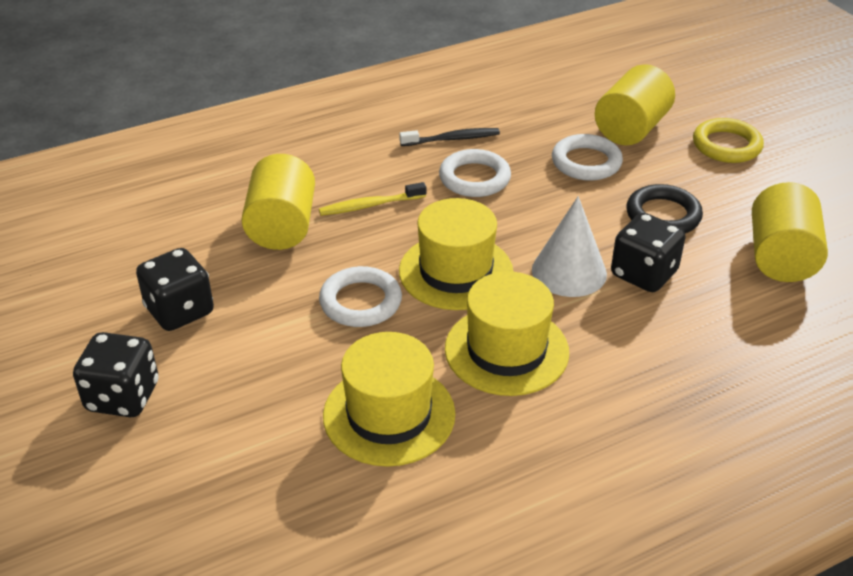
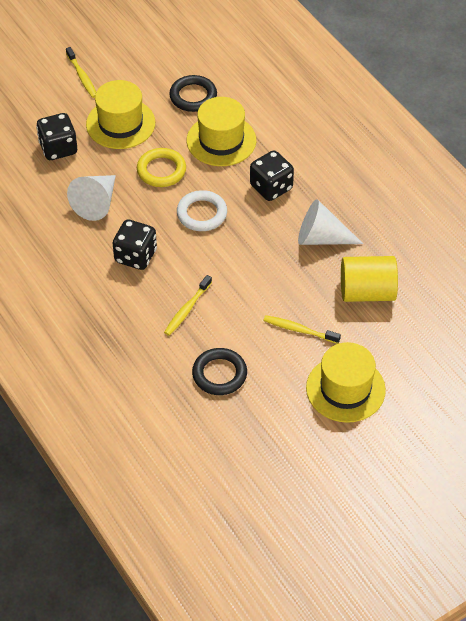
black ring: [627,184,703,233] = 1 -> [169,75,217,112] [192,348,247,395] = 2
black toothbrush: [399,128,500,146] = 1 -> none = 0
white cone: [532,196,607,297] = 1 -> [67,175,116,221] [298,199,363,245] = 2
white ring: [319,266,402,327] [439,149,511,197] [552,134,623,181] = 3 -> [177,190,227,231] = 1
yellow cylinder: [242,154,315,250] [595,64,675,145] [752,182,828,282] = 3 -> [341,256,398,302] = 1
yellow toothbrush: [319,182,426,216] = 1 -> [66,47,96,98] [164,275,212,336] [263,315,341,344] = 3

